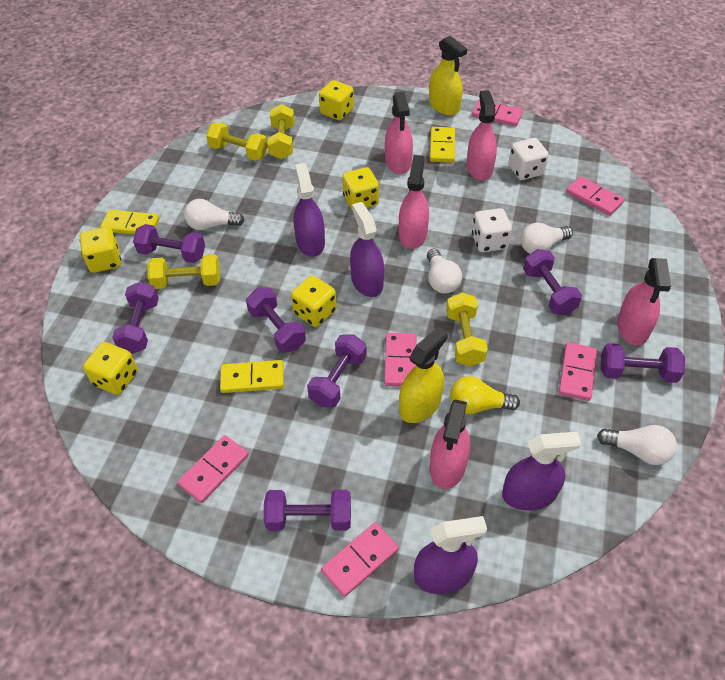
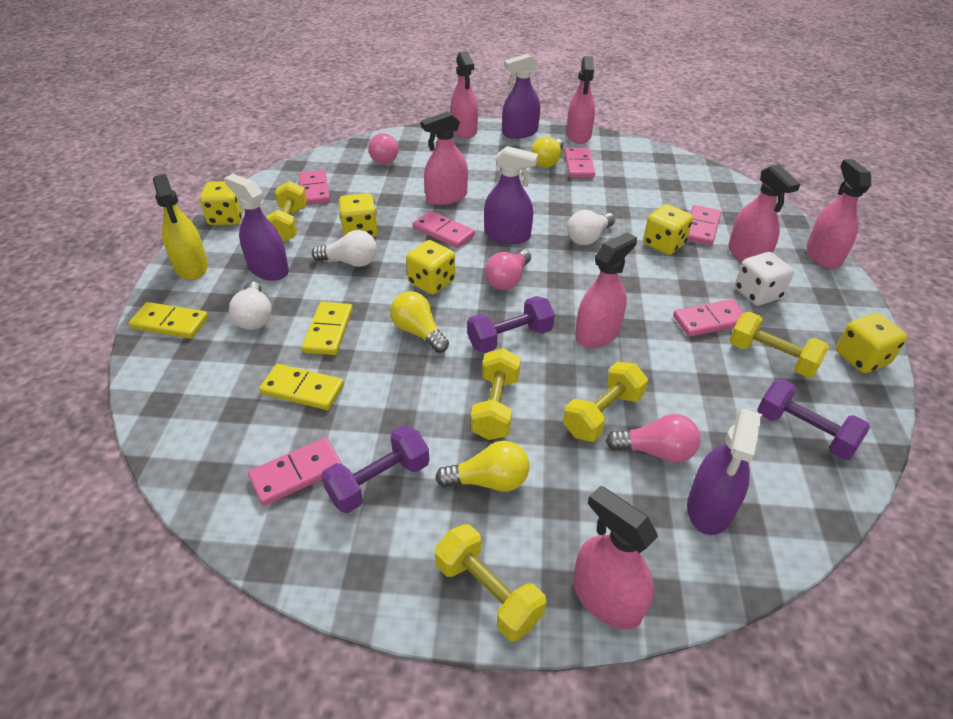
pink light bulb: none = 0 -> [368,133,399,164] [485,249,531,290] [606,414,701,463] = 3
pink spray bottle: [385,92,413,174] [399,155,429,249] [430,399,470,489] [467,90,497,181] [617,258,671,346] = 5 -> [421,111,468,205] [451,51,478,138] [567,56,595,144] [573,486,658,629] [575,232,637,348] [728,164,800,263] [806,159,871,269] = 7
purple dumbbell: [112,282,159,354] [133,224,205,263] [246,288,306,353] [264,490,351,531] [307,335,367,408] [523,249,582,315] [601,343,685,383] = 7 -> [321,425,429,513] [467,296,555,353] [757,379,870,460] = 3
white dice: [472,208,512,252] [508,138,549,180] = 2 -> [735,252,794,306] = 1
white light bulb: [184,199,244,230] [427,249,462,294] [521,223,573,254] [597,425,677,465] = 4 -> [229,281,272,330] [312,230,377,267] [567,210,615,245] = 3
yellow dumbbell: [147,254,220,289] [206,122,268,161] [268,104,294,159] [446,292,488,366] = 4 -> [265,181,307,243] [435,524,547,641] [471,348,521,440] [563,362,648,442] [729,311,829,378] = 5
yellow light bulb: [450,376,520,414] = 1 -> [390,291,449,353] [435,441,529,492] [531,137,564,168] = 3
yellow spray bottle: [399,327,448,423] [429,36,467,115] = 2 -> [153,174,208,280] = 1

